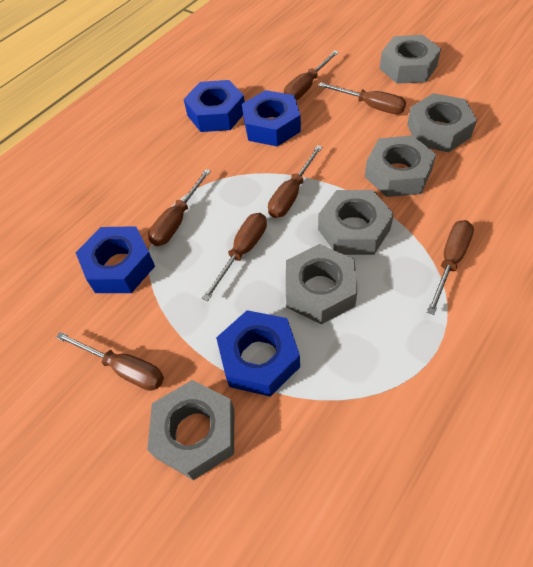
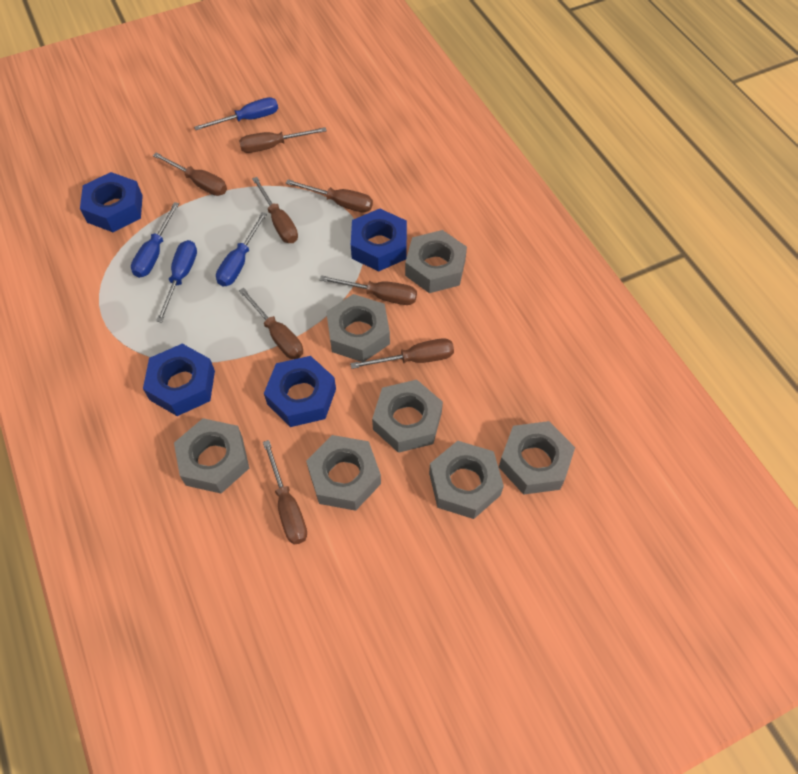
blue screwdriver: none = 0 -> [131,202,179,278] [156,240,197,322] [194,97,278,130] [216,212,267,287] = 4
brown screwdriver: [56,332,164,391] [148,169,211,246] [202,213,267,301] [268,145,322,218] [284,50,339,100] [318,82,406,114] [427,220,474,315] = 7 -> [153,152,227,196] [239,127,327,153] [239,288,303,359] [252,177,298,243] [263,440,307,545] [286,180,373,213] [320,275,417,305] [350,338,454,369] = 8
grey nut: [147,380,234,480] [286,244,357,324] [318,190,394,255] [365,135,436,197] [380,35,441,84] [407,93,477,152] = 6 -> [174,418,249,493] [306,435,381,511] [326,294,390,362] [372,380,443,453] [405,230,467,293] [429,441,504,519] [499,421,575,495] = 7

